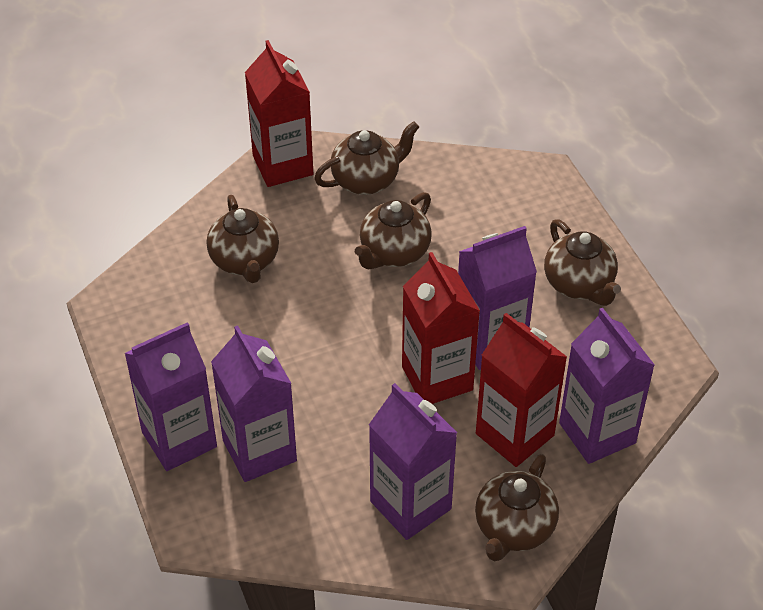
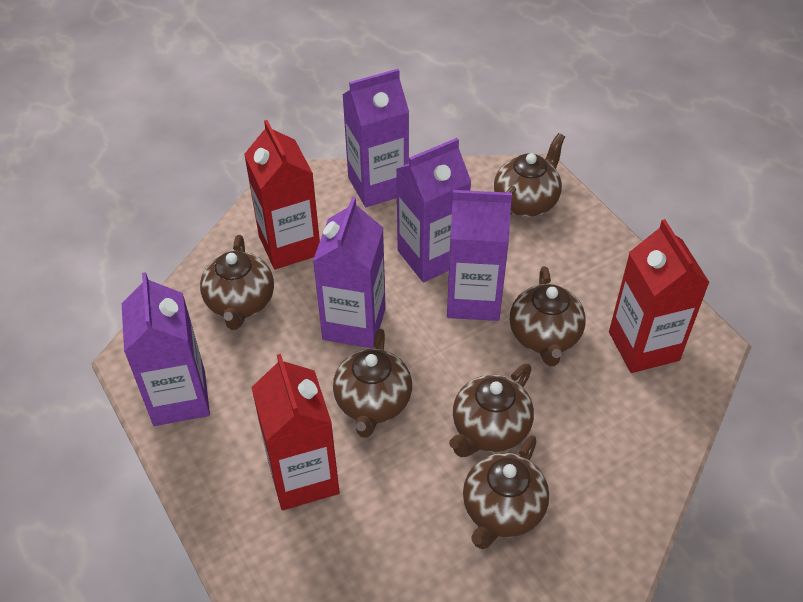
brown teapot: [207,195,279,283] [314,121,419,195] [355,192,432,269] [475,454,559,561] [544,219,621,306] = 5 -> [200,235,274,330] [333,329,412,438] [449,363,534,457] [463,435,549,549] [494,133,565,217] [510,266,586,366] = 6

